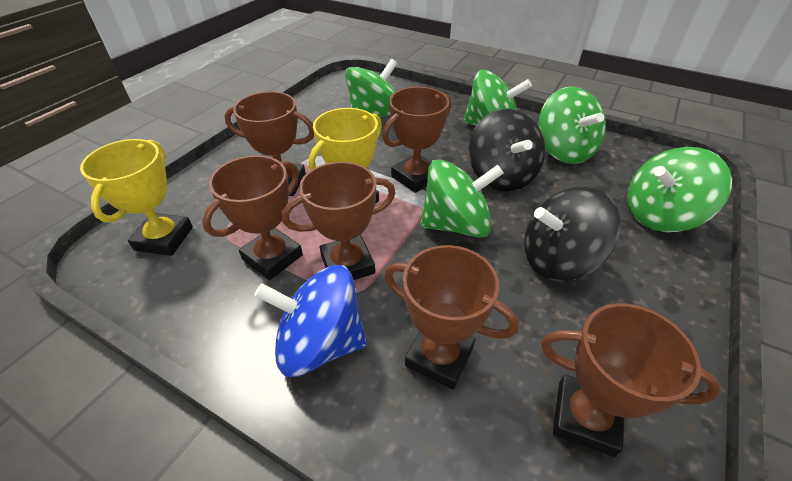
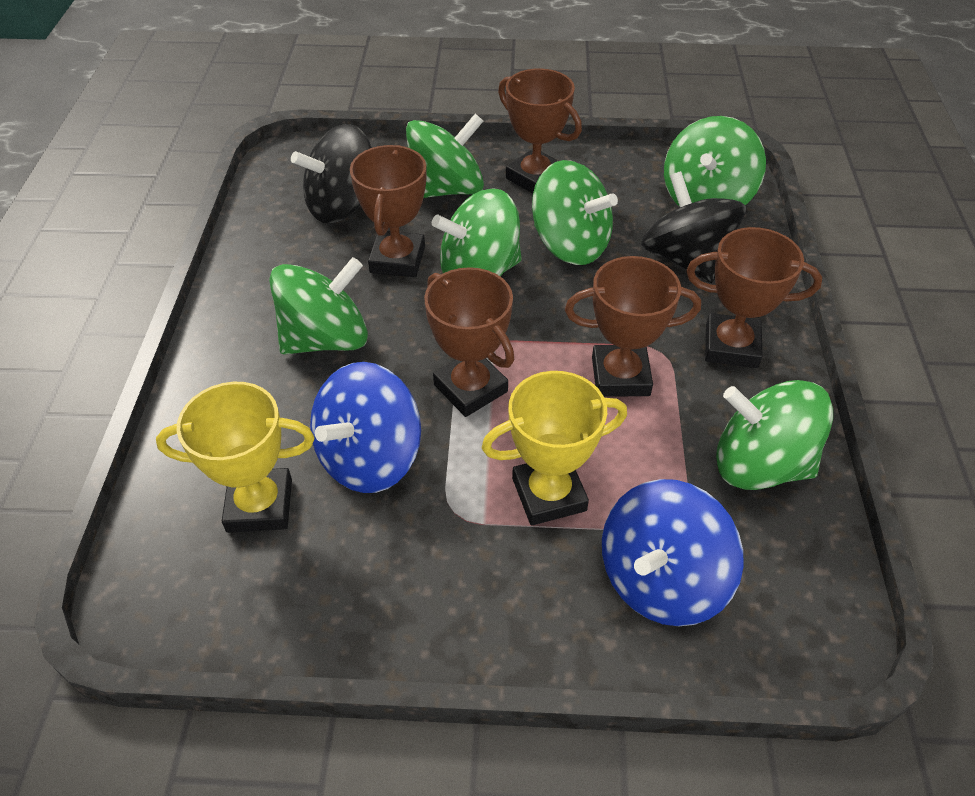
blue spinning top: [254,265,367,377] = 1 -> [310,362,421,493] [602,479,744,626] = 2
brown trophy: [202,155,303,280] [224,91,314,196] [282,162,396,280] [382,87,451,193] [384,245,519,389] [541,303,722,457] = 6 -> [350,145,427,277] [424,267,514,417] [498,68,582,193] [565,256,701,397] [686,227,822,368] = 5
green spinning top: [345,59,397,117] [420,159,504,238] [463,70,532,126] [538,87,606,164] [627,147,732,232] = 5 -> [269,257,368,354] [406,114,484,198] [432,188,522,276] [532,160,618,265] [664,116,766,207] [716,380,833,490] = 6

